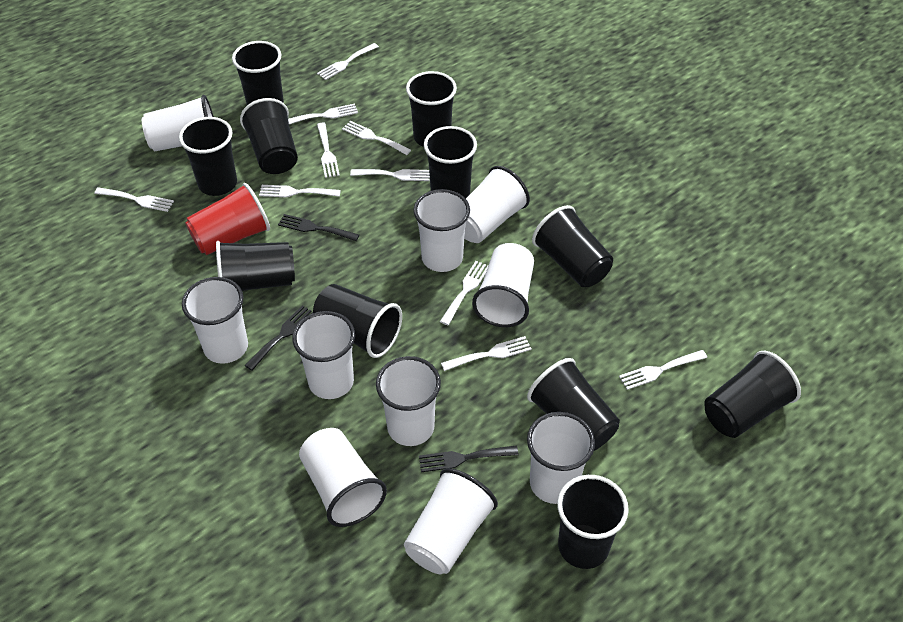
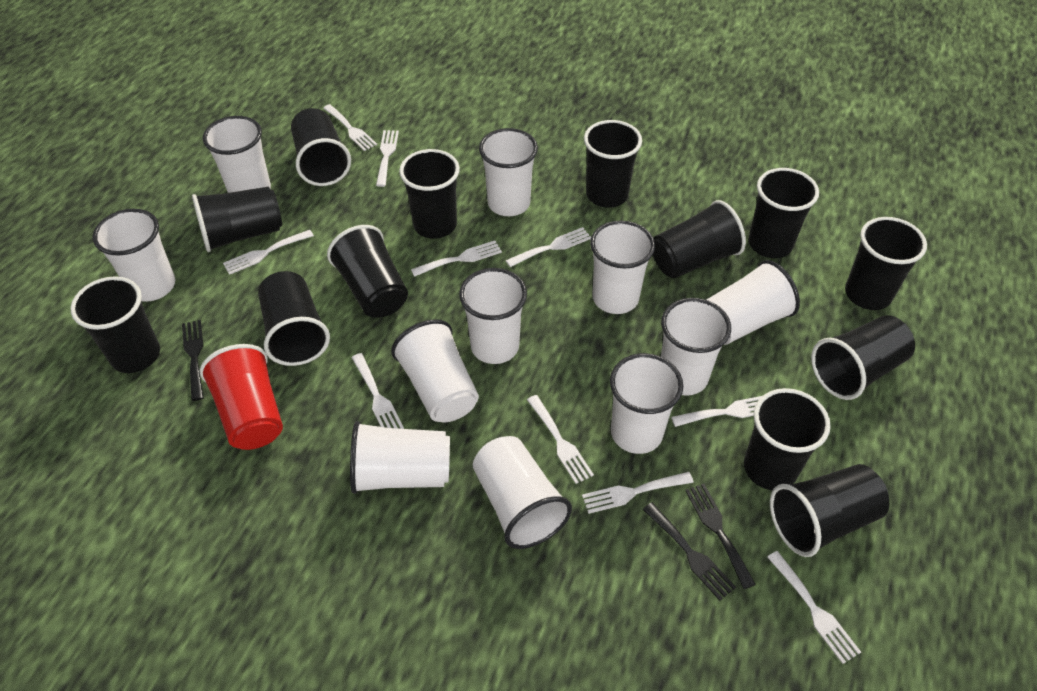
black cup: [179,117,237,196] [216,241,295,291] [232,41,284,105] [240,98,298,174] [313,284,402,358] [406,71,457,147] [424,126,477,199] [527,358,620,451] [532,205,613,287] [557,475,629,569] [704,351,801,438] = 11 -> [70,276,160,373] [192,187,282,252] [258,271,330,366] [291,108,351,186] [327,225,408,318] [399,149,460,239] [584,120,642,208] [653,200,746,278] [744,388,831,490] [749,168,819,258] [770,464,889,557] [811,315,915,400] [845,217,927,310] = 13
white cup: [142,95,214,151] [182,277,248,364] [292,311,355,399] [299,428,387,527] [376,356,441,446] [404,468,498,574] [413,189,470,272] [464,166,530,243] [472,243,534,327] [527,412,595,504] = 10 -> [93,209,175,302] [203,116,271,193] [350,421,450,494] [391,319,479,422] [459,268,527,364] [473,436,572,549] [479,128,538,216] [590,220,655,314] [610,353,683,454] [661,298,731,396] [706,260,800,345] = 11

